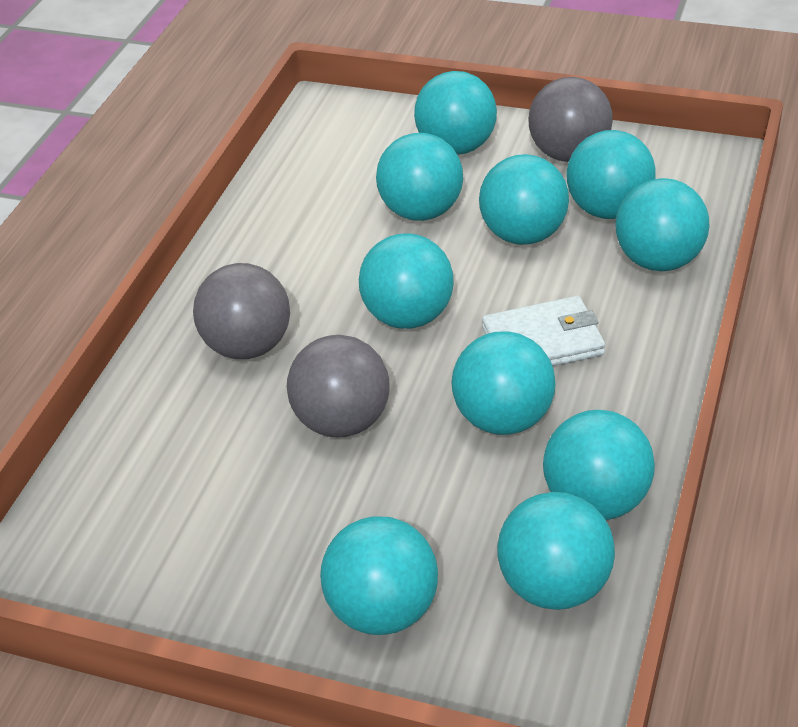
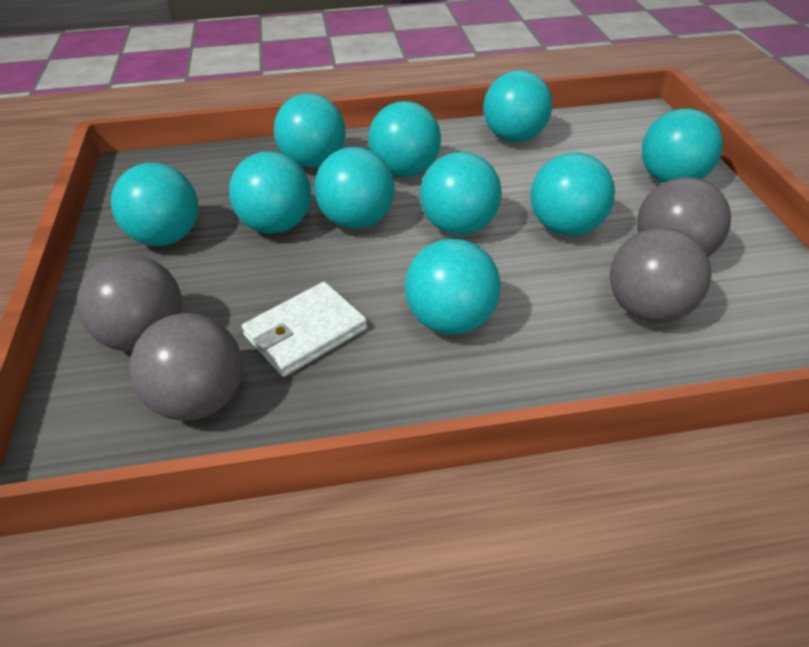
grey ball: [193,263,290,359] [287,335,390,437] [528,77,613,162] = 3 -> [77,254,182,352] [129,313,243,421] [610,228,711,323] [637,177,731,257] = 4

